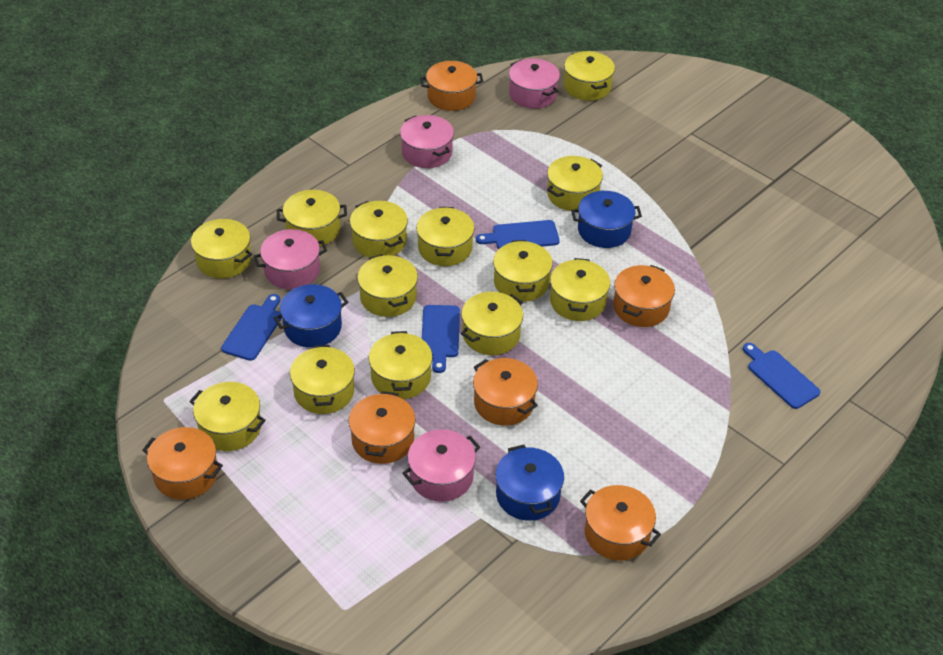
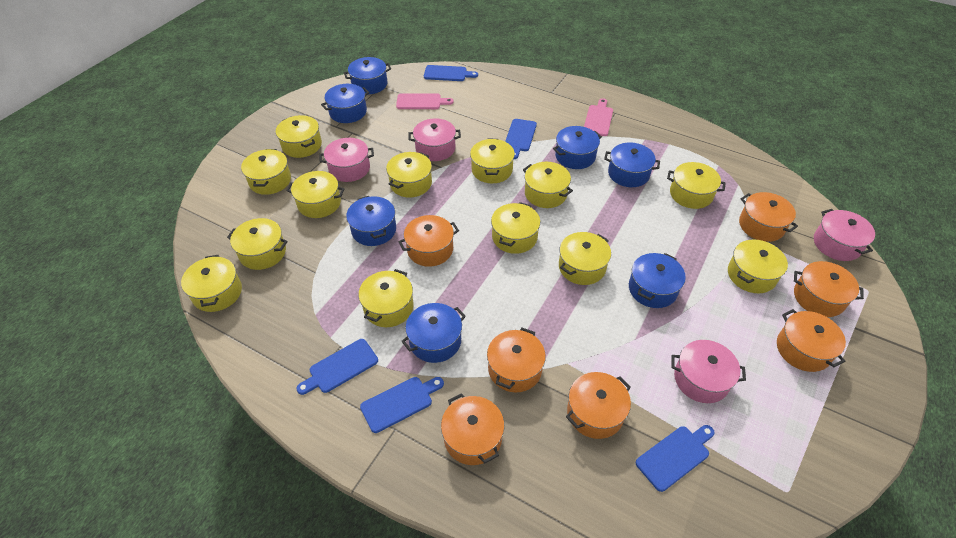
blue cutting board: [221,294,282,361] [422,305,460,373] [476,220,560,249] [743,343,821,409] = 4 -> [296,339,378,395] [360,377,444,433] [424,65,478,81] [505,119,537,159] [636,425,715,492] = 5
blue pot: [274,284,348,348] [495,445,564,521] [571,191,642,248] = 3 -> [321,84,369,123] [344,57,391,94] [346,196,396,246] [401,303,466,363] [553,126,602,169] [604,143,660,187] [629,253,686,308] = 7
orange pot: [142,427,223,500] [349,391,416,464] [420,61,483,111] [473,358,538,426] [580,485,661,561] [613,265,675,327] = 6 -> [398,215,459,267] [441,393,504,465] [487,328,546,393] [566,372,631,439] [739,192,798,242] [777,309,846,372] [794,261,864,317] = 7
pink cutting board: none = 0 -> [396,93,454,109] [584,98,613,136] = 2

